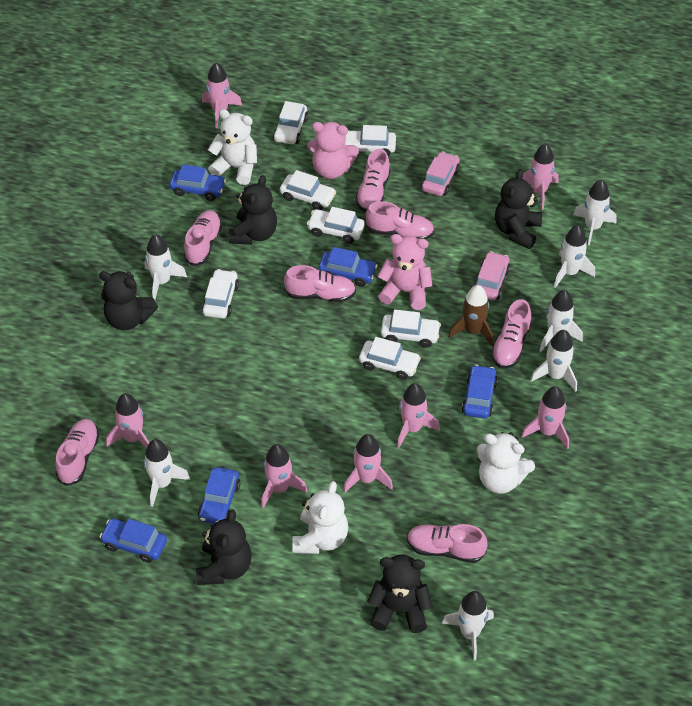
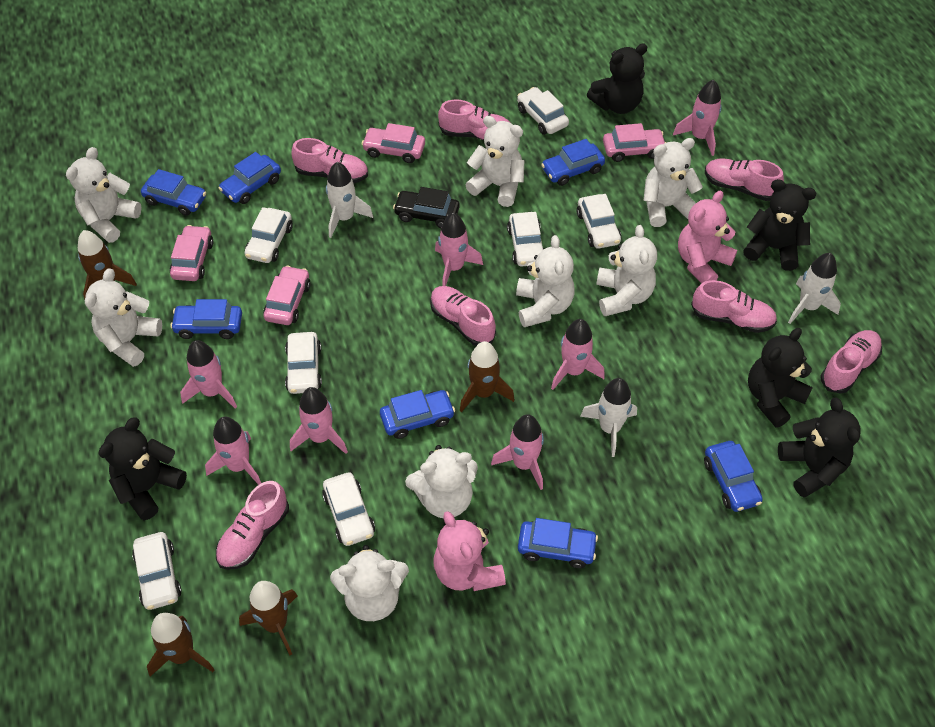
black car: none = 0 -> [393,187,460,228] = 1
blue car: [100,518,167,563] [170,164,226,201] [198,467,240,524] [318,247,378,287] [462,365,498,419] = 5 -> [141,169,206,216] [170,299,242,339] [219,152,281,204] [380,390,455,439] [518,518,598,568] [541,139,605,186] [704,441,763,512] = 7
brown rocket: [448,285,494,346] = 1 -> [78,230,137,299] [147,613,215,677] [239,581,298,656] [460,341,515,412] = 4
pink car: [421,151,460,196] [473,251,510,301] = 2 -> [170,225,213,281] [263,265,311,325] [362,123,425,163] [603,123,666,162] = 4
white rocket: [144,439,190,507] [145,234,187,300] [442,591,494,660] [530,330,577,392] [539,290,583,352] [554,225,595,288] [573,180,617,246] = 7 -> [326,162,373,238] [580,378,637,457] [788,253,841,324] = 3
white teddy bear: [208,109,257,185] [292,481,348,554] [477,432,535,494] = 3 -> [66,147,142,243] [85,268,162,367] [330,545,409,621] [405,445,478,518] [466,116,524,207] [516,235,575,327] [596,225,657,316] [643,138,703,227] = 8

